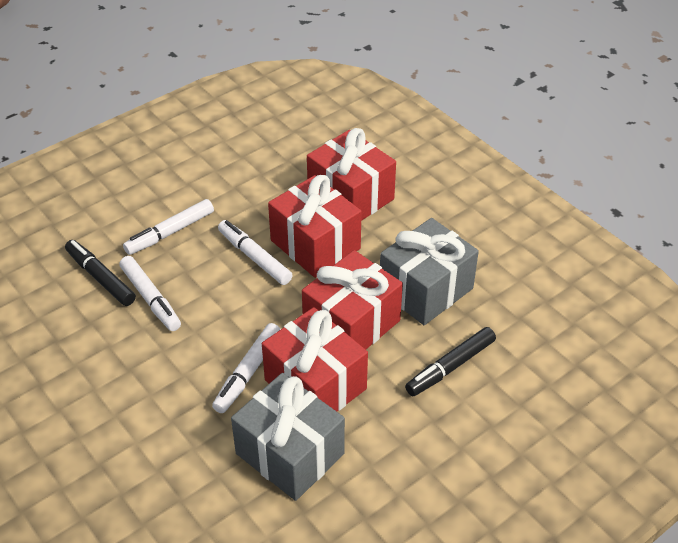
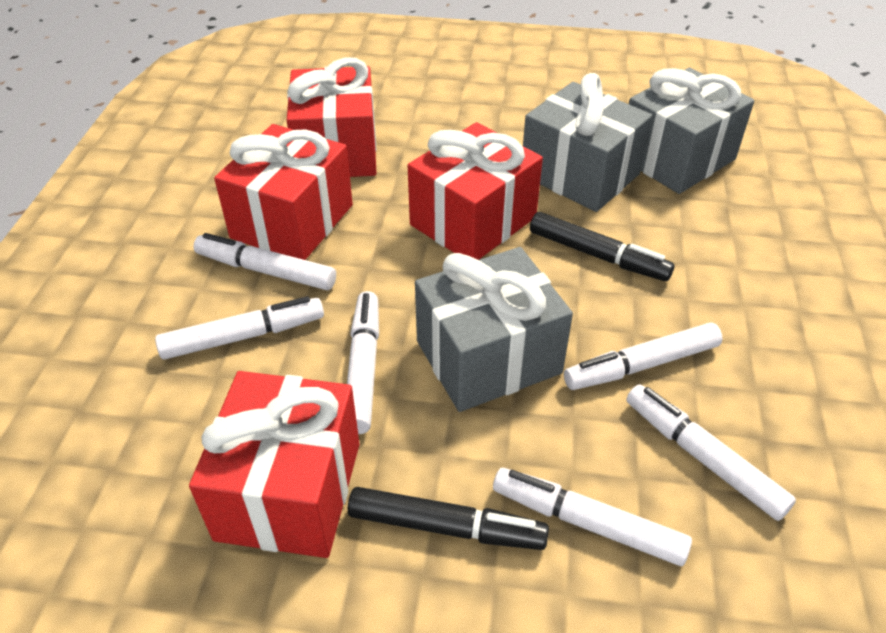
grey gift: [231,373,345,501] [380,218,479,325] = 2 -> [415,247,573,412] [523,73,653,212] [629,68,754,194] = 3
white marker: [119,256,181,331] [123,199,214,255] [212,323,281,413] [218,220,293,285] = 4 -> [155,296,324,360] [193,233,336,290] [347,291,379,434] [493,468,692,566] [564,322,723,390] [626,384,796,521] = 6

